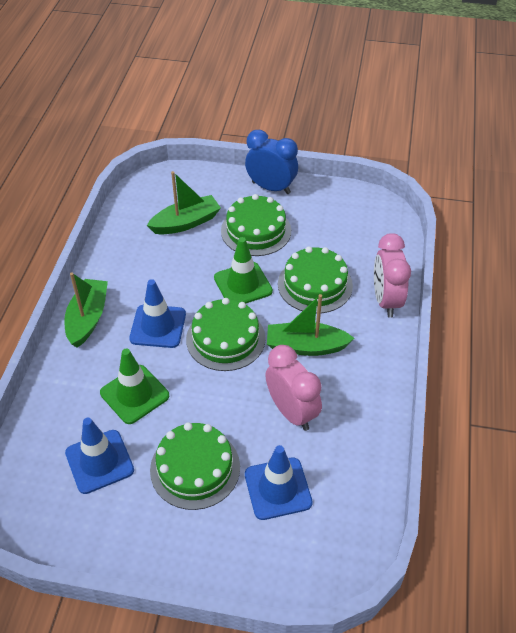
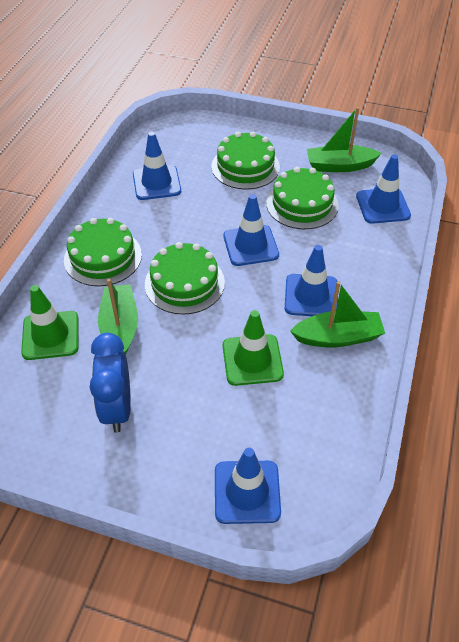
blue traffic cone: [65,418,134,494] [129,279,186,348] [245,445,313,520] = 3 -> [133,132,181,200] [215,448,281,524] [224,194,279,266] [285,245,338,316] [356,154,411,224] = 5
pink clock: [266,345,322,431] [374,233,411,318] = 2 -> none = 0

